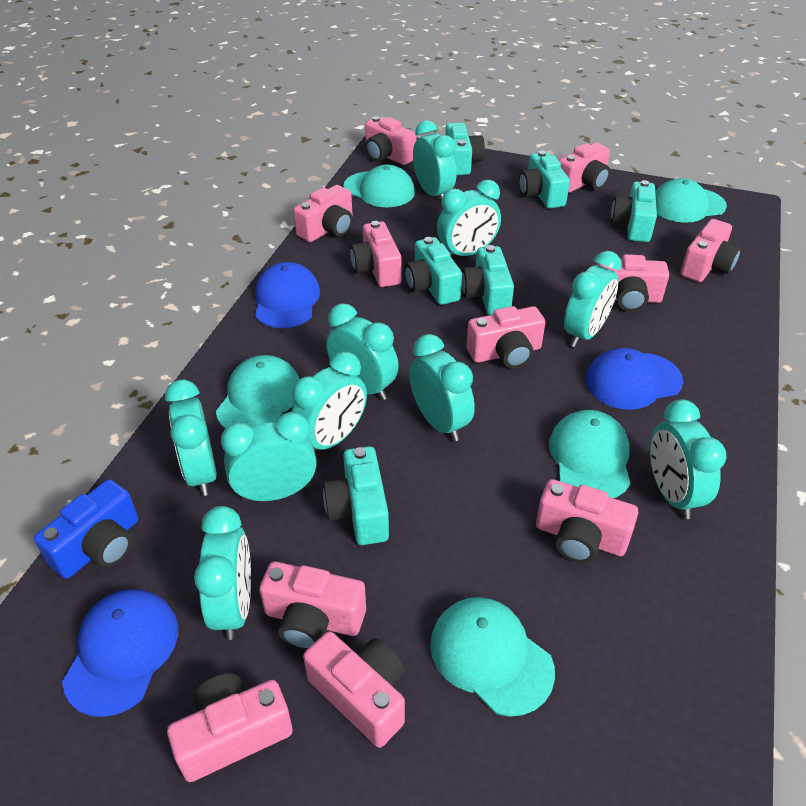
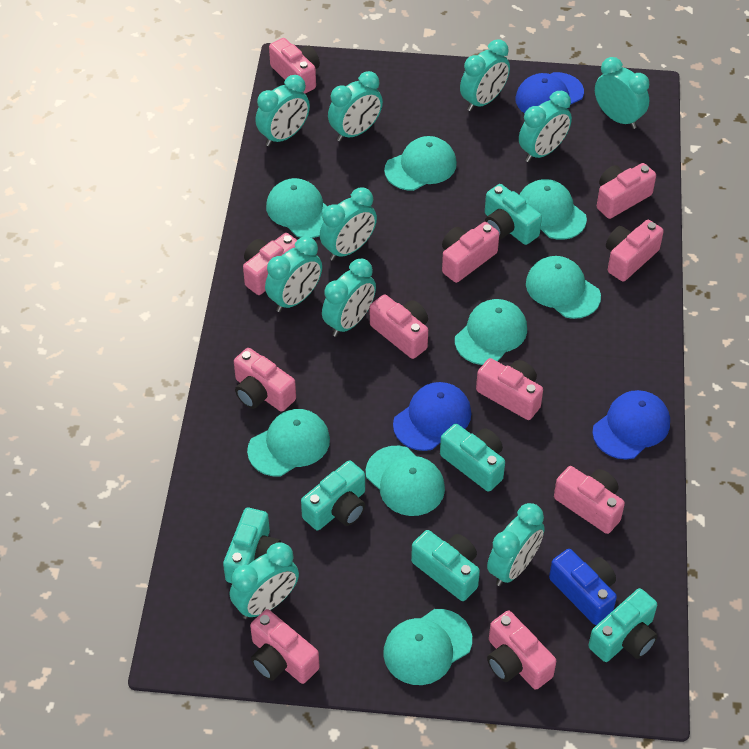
turquoise cap: [216,355,299,428] [343,165,415,207] [430,597,555,717] [549,410,630,498] [655,178,727,223] = 5 -> [247,409,330,476] [266,178,328,238] [366,446,445,516] [383,609,472,685] [384,136,457,191] [455,299,527,365] [519,179,587,240] [526,256,601,319] = 8

